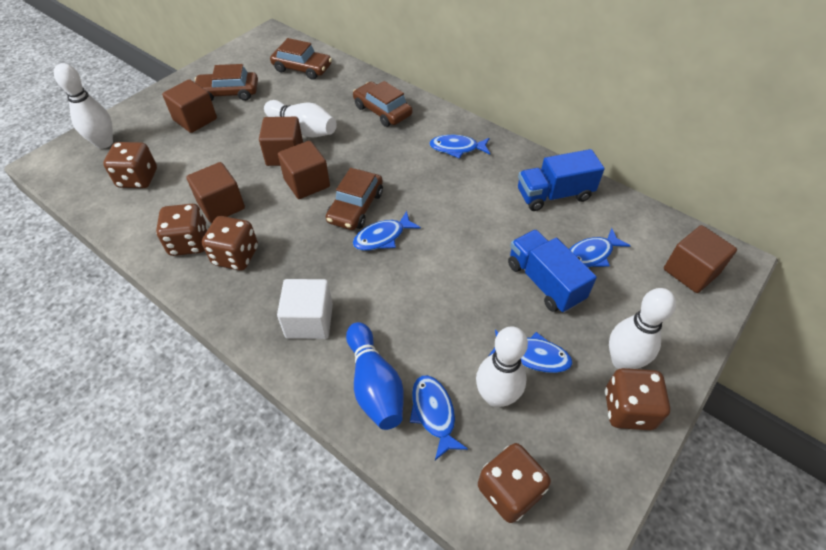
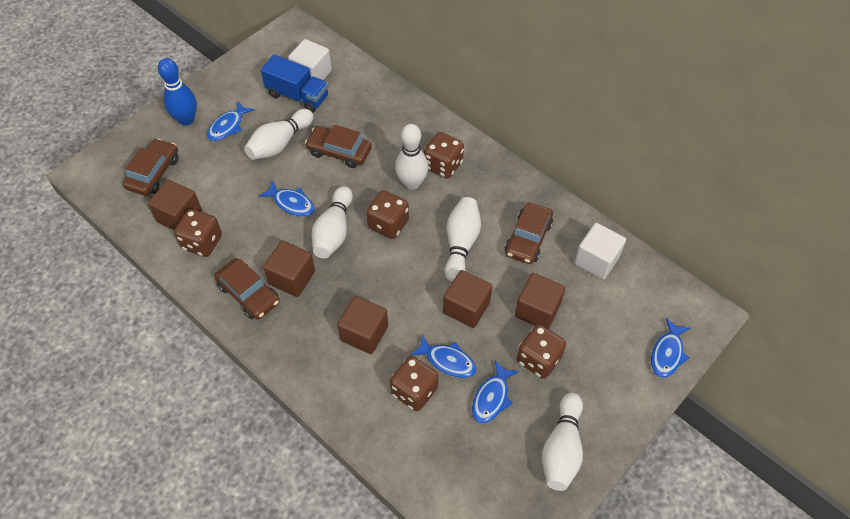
blue truck: [508,229,597,313] [518,149,605,211] = 2 -> [261,54,328,113] = 1
white bowling pin: [54,63,113,149] [264,100,337,137] [476,326,528,408] [609,288,676,369] = 4 -> [244,109,314,160] [312,186,353,259] [395,124,428,190] [445,197,481,282] [542,393,583,491] = 5
white cube: [277,279,333,339] = 1 -> [288,39,332,80] [574,223,626,280] = 2

